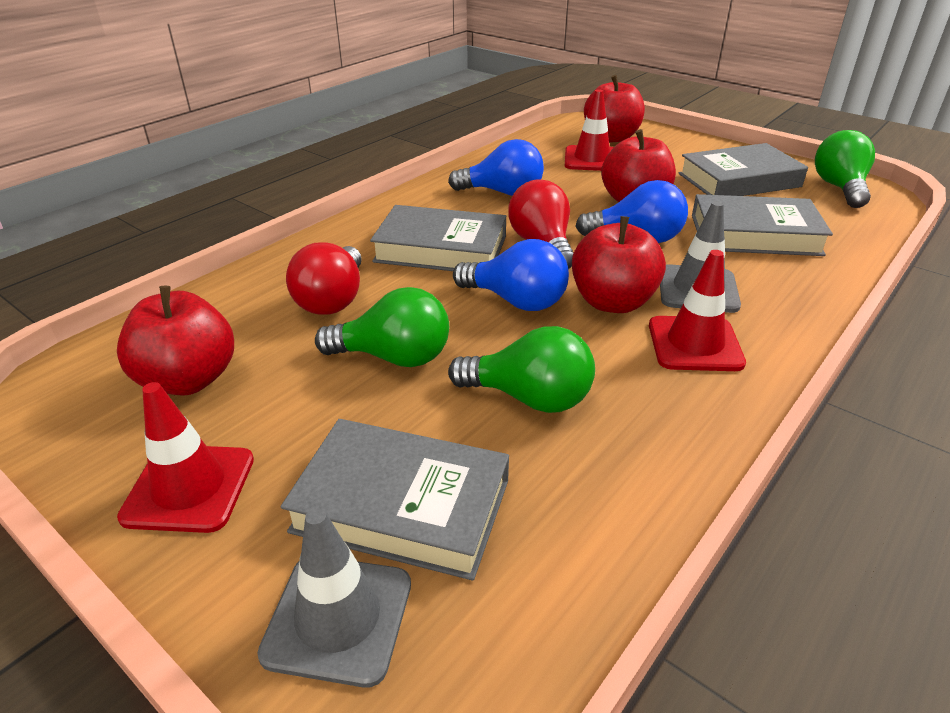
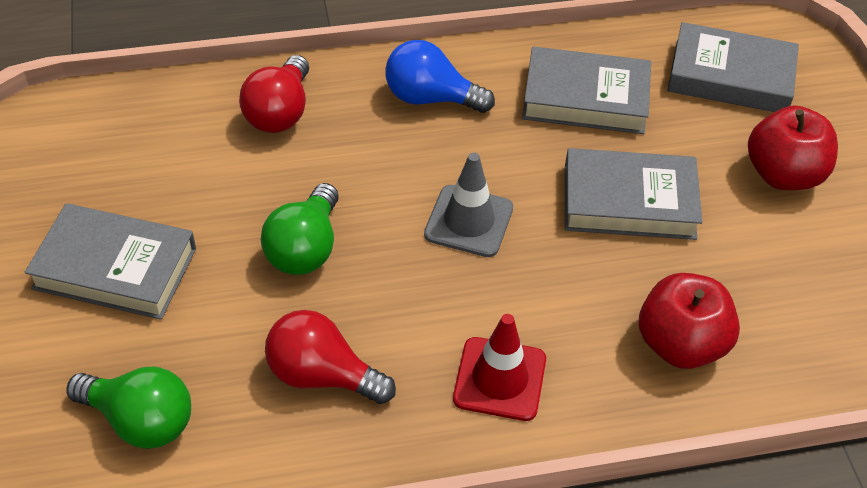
blue light bulb: [448,139,544,196] [453,239,569,311] [575,180,688,243] = 3 -> [385,40,495,113] = 1
green light bulb: [315,287,449,367] [448,326,595,413] [815,130,875,208] = 3 -> [66,367,191,449] [261,183,339,275] = 2
grey traffic cone: [257,508,411,688] [660,201,741,313] = 2 -> [424,153,513,257] = 1
red apple: [117,286,234,396] [572,216,666,313] [584,75,645,142] [601,129,676,202] = 4 -> [639,273,740,369] [748,105,838,190] = 2
red traffic cone: [117,382,254,533] [565,89,614,171] [649,250,746,371] = 3 -> [453,314,546,421] = 1

